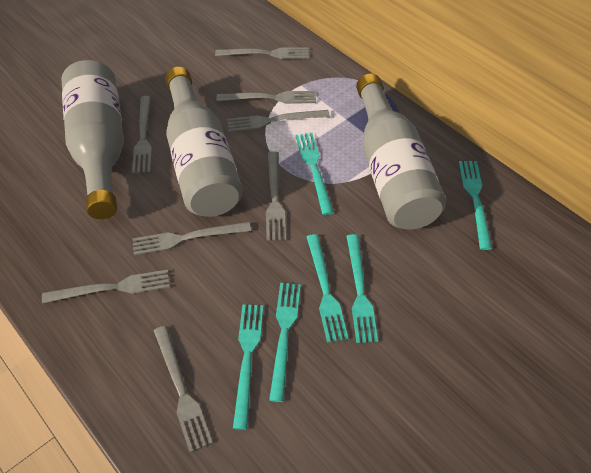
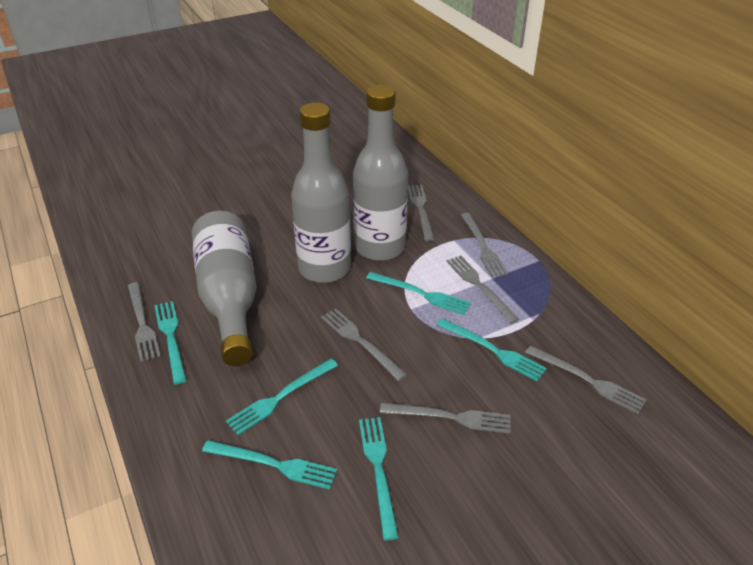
grey fork: [42,270,170,304] [132,96,152,173] [133,222,251,255] [154,326,213,452] [215,47,309,59] [217,91,316,104] [227,110,330,132] [266,151,286,241] = 8 -> [128,282,161,362] [321,309,407,381] [380,403,511,434] [408,185,435,241] [446,256,519,324] [461,213,508,277] [525,345,646,414] = 7

